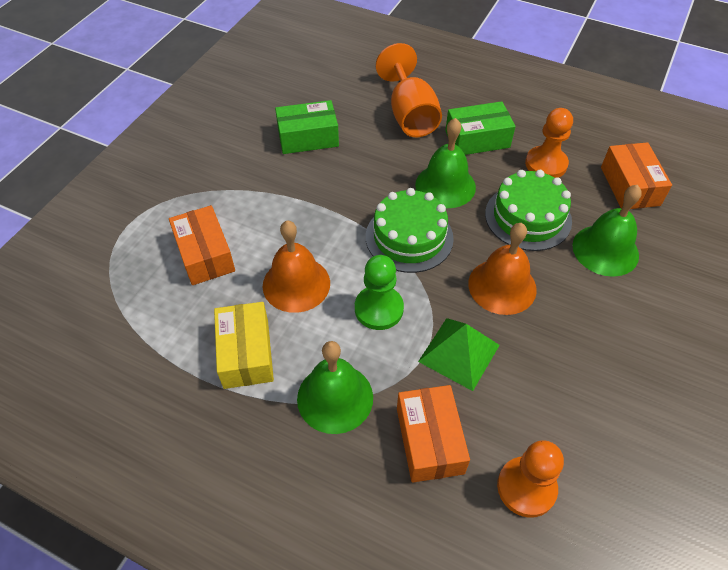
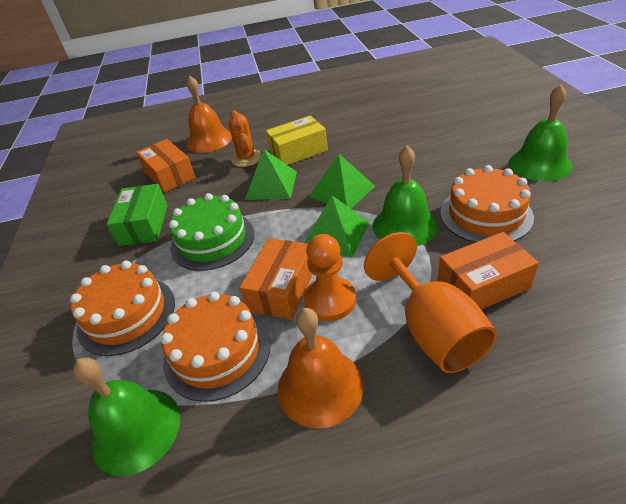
green box: [275,100,339,154] [445,101,516,155] = 2 -> [107,184,168,246] = 1
green cake: [366,188,454,273] [485,170,572,251] = 2 -> [169,193,254,271] = 1
green pawn: [355,255,404,330] = 1 -> none = 0
green pyramid: [418,318,500,391] = 1 -> [245,149,297,200] [304,195,370,257] [309,154,375,208] = 3
orange cactus: none = 0 -> [228,110,262,167] = 1
orange cake: none = 0 -> [70,261,175,356] [161,292,271,402] [440,165,534,243] = 3
orange pawn: [497,440,564,518] [525,108,573,178] = 2 -> [304,234,356,321] = 1

